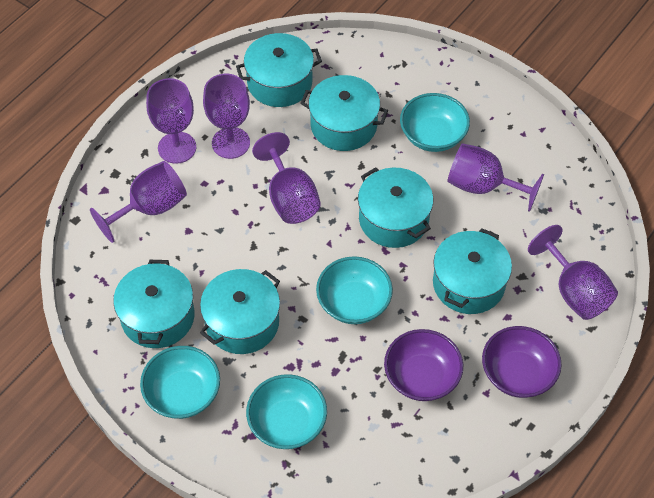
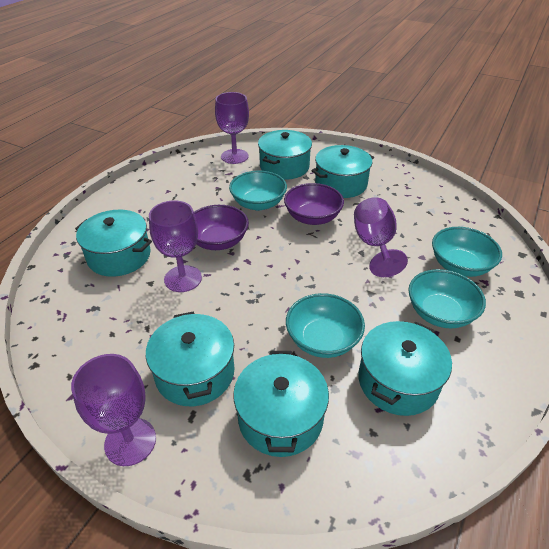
purple goblet: [90,161,187,243] [146,78,196,164] [203,74,250,159] [252,132,321,224] [447,143,544,212] [528,225,618,320] = 6 -> [71,354,156,466] [149,201,202,292] [215,92,249,164] [354,197,408,277] = 4

